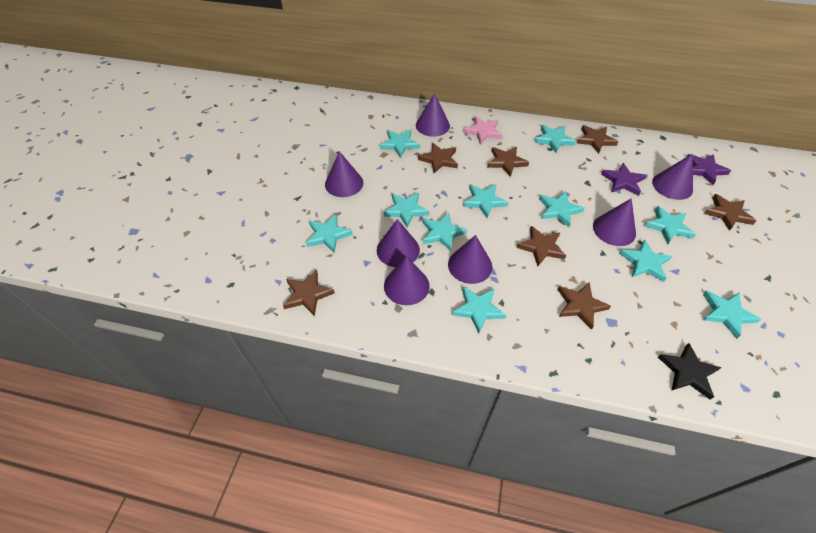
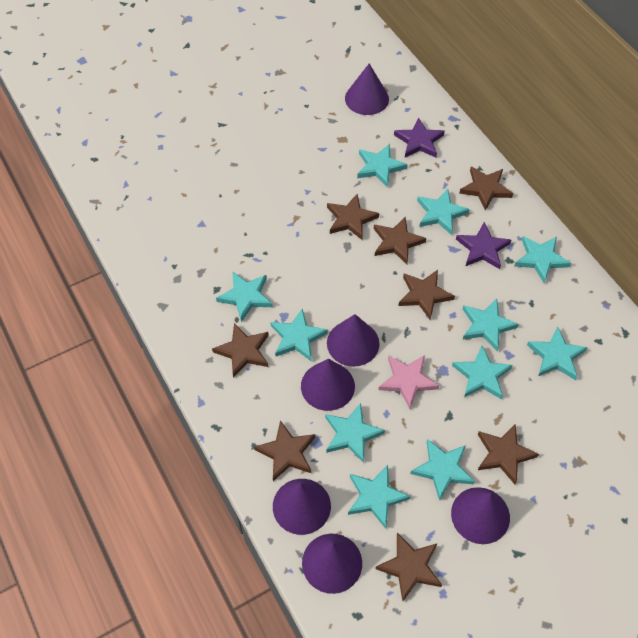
black star: [658,343,722,399] = 1 -> none = 0
brown star: [283,270,335,316] [418,143,458,173] [487,147,529,177] [516,226,566,266] [558,282,611,330] [577,125,618,154] [704,194,757,231] = 7 -> [212,323,269,378] [254,420,315,481] [327,194,379,240] [374,217,426,264] [375,533,442,601] [399,270,455,320] [459,166,513,211] [478,424,539,484] = 8
purple cone: [325,151,363,197] [377,219,420,267] [384,256,430,305] [416,93,450,137] [448,235,492,284] [593,198,636,246] [652,153,693,200] = 7 -> [273,479,331,535] [301,359,355,411] [302,534,362,594] [327,314,380,367] [345,63,389,115] [451,487,510,544] = 6

